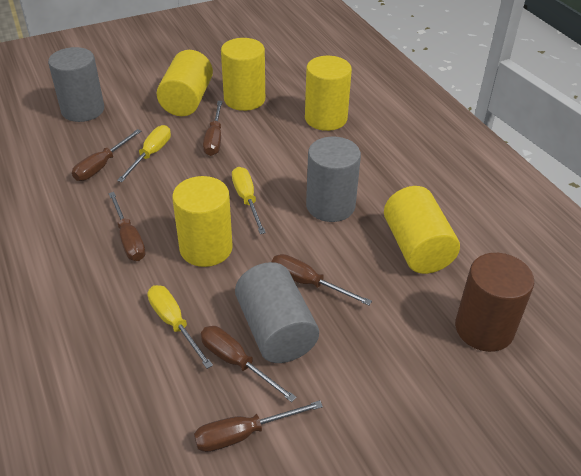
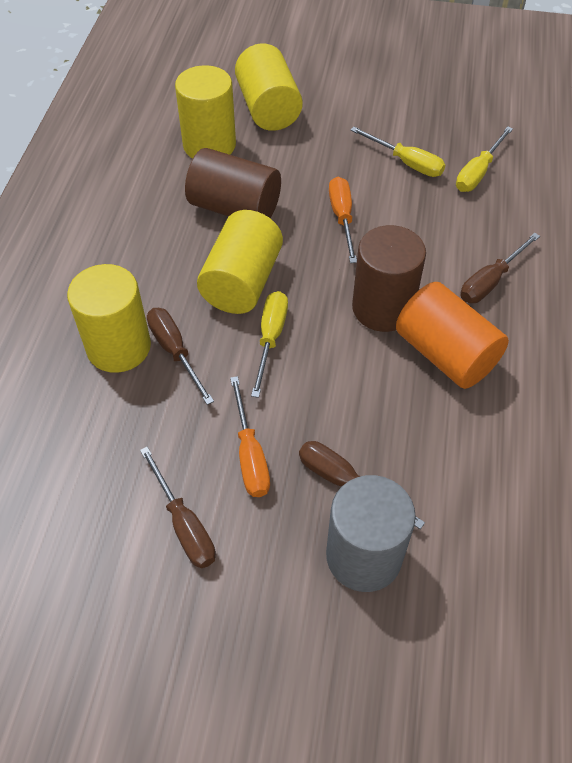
brown cylinder: [455,253,534,352] = 1 -> [185,148,281,218] [352,225,426,332] = 2
brown screwdriver: [72,129,142,181] [108,192,146,261] [194,400,323,452] [201,326,297,402] [203,101,223,156] [271,254,372,306] = 6 -> [140,447,216,568] [147,308,214,405] [299,441,425,529] [460,233,540,303] = 4
grey cylinder: [48,47,104,122] [235,262,319,363] [306,137,361,222] = 3 -> [326,475,416,592] = 1
orange cylinder: none = 0 -> [396,282,509,389] = 1
orange screwdriver: none = 0 -> [230,376,270,497] [329,177,357,263] = 2
yellow cylinder: [157,50,213,116] [172,176,233,267] [221,38,265,111] [305,56,352,131] [384,186,460,274] = 5 -> [67,264,151,373] [175,65,236,159] [197,210,283,314] [235,43,303,131] = 4

